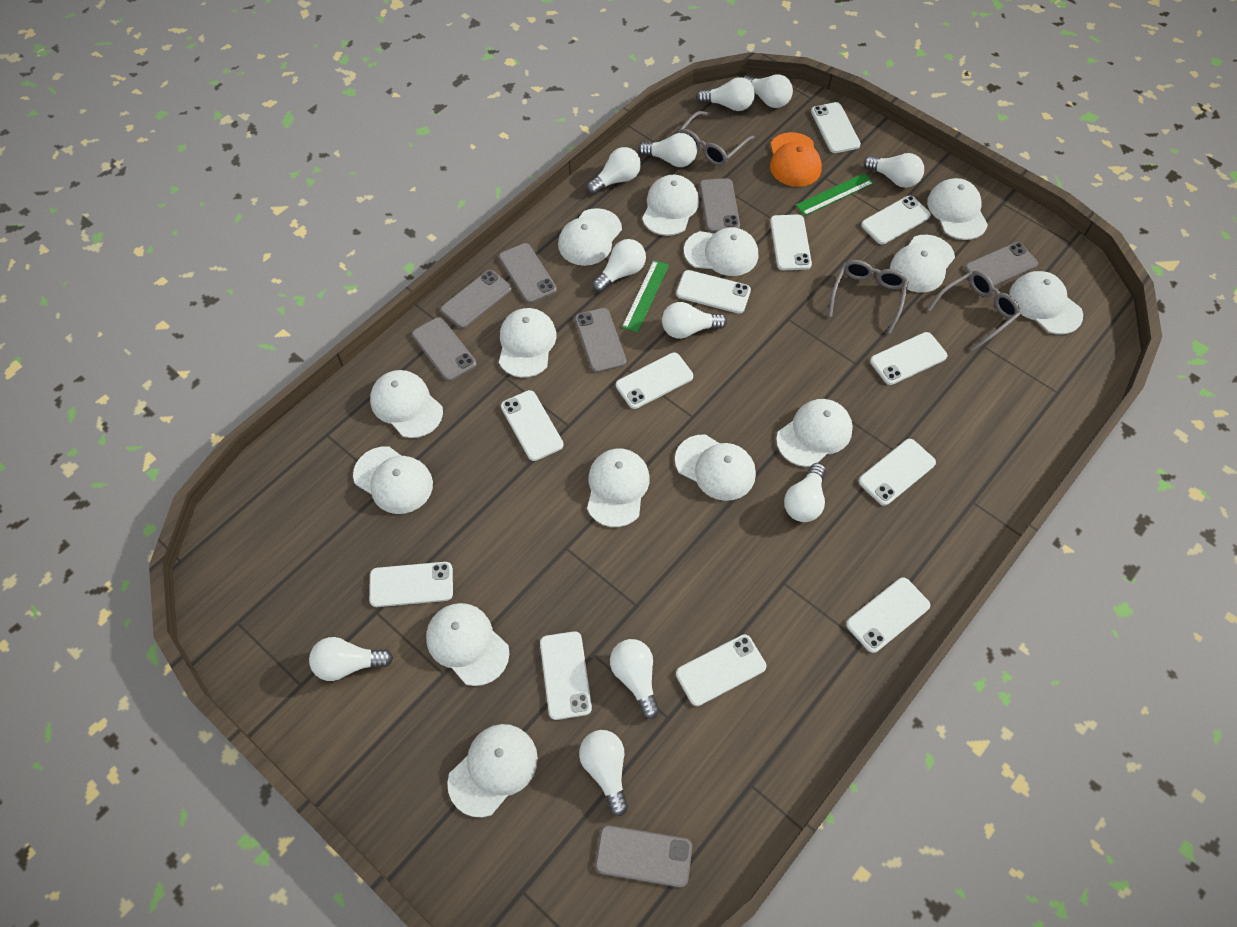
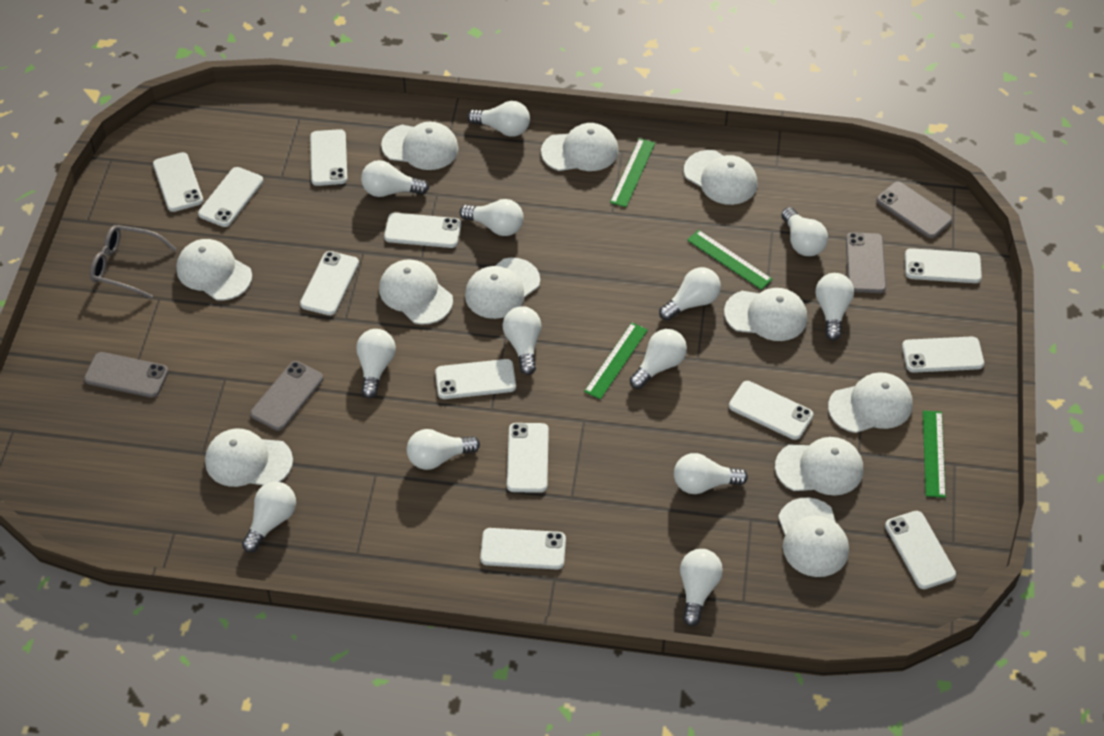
green ruler: [622,260,669,333] [796,173,874,216] = 2 -> [584,323,648,399] [610,138,655,207] [687,230,773,290] [923,410,946,498] = 4
grey glasses: [678,111,754,166] [828,260,909,334] [928,271,1021,351] = 3 -> [90,225,176,299] = 1
grey phone: [412,317,476,381] [440,270,512,329] [499,243,557,303] [575,308,626,373] [595,825,692,888] [700,178,740,233] [965,242,1038,287] = 7 -> [84,352,169,398] [250,361,323,431] [846,232,886,293] [877,181,952,238] = 4
orange cap: [770,132,822,187] = 1 -> none = 0
white cap: [353,446,433,514] [370,370,443,438] [426,603,509,686] [447,724,538,817] [499,308,556,378] [558,208,622,266] [587,449,650,527] [642,175,699,236] [675,435,756,501] [684,227,758,276] [776,399,853,467] [890,235,955,293] [927,178,988,240] [1009,271,1083,335] = 14 -> [176,239,252,300] [205,429,293,487] [379,259,453,325] [381,121,459,170] [465,258,540,319] [541,123,619,171] [684,150,757,205] [724,288,807,341] [775,437,863,496] [778,498,849,577] [828,372,913,433] = 11
white light bulb: [309,637,393,681] [579,730,628,816] [587,147,641,195] [592,239,646,292] [610,639,659,719] [638,133,697,167] [662,302,727,339] [696,77,755,111] [743,74,793,108] [784,463,826,522] [864,153,924,188] = 11 -> [242,481,296,553] [356,329,396,398] [361,160,429,197] [407,429,480,470] [460,199,524,236] [467,101,530,136] [503,306,541,375] [630,329,687,389] [659,267,721,321] [674,453,748,494] [680,549,723,626] [781,207,828,256] [815,273,854,340] = 13

